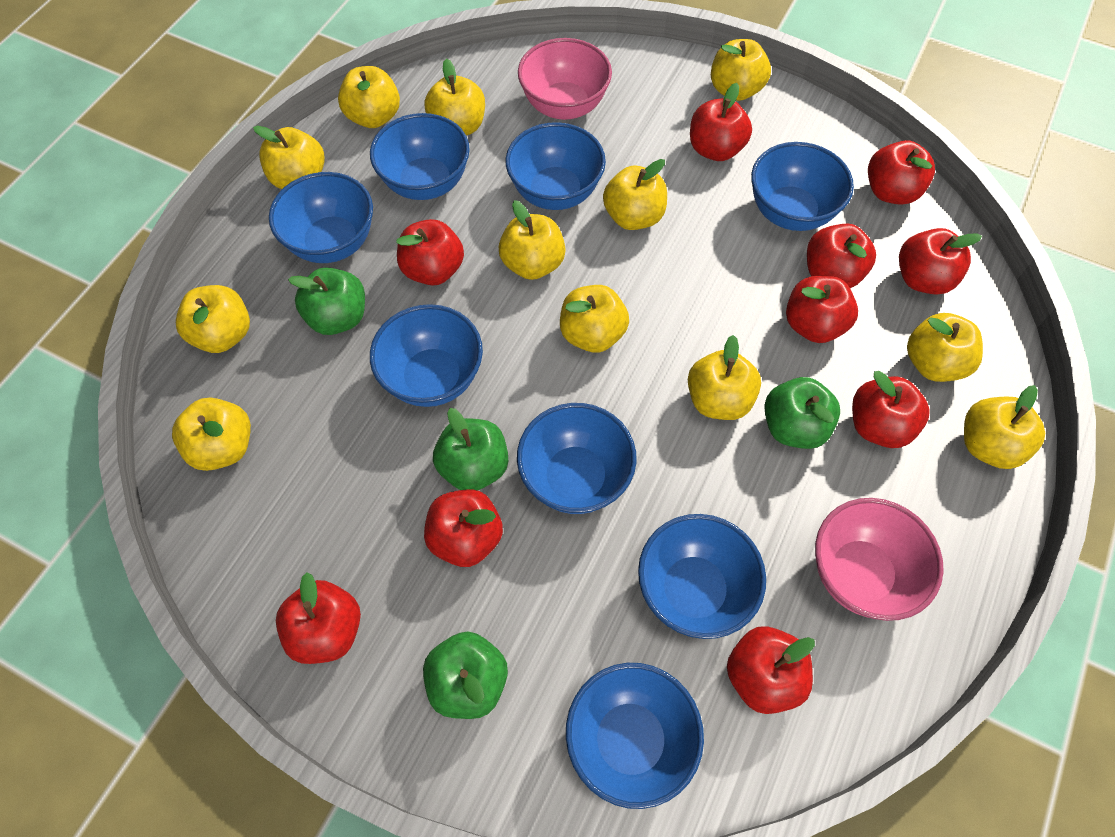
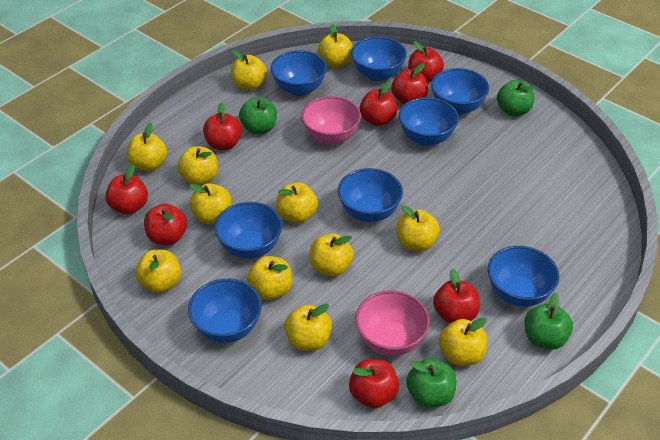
red apple: [276,572,361,664] [396,219,464,285] [424,489,503,567] [690,83,752,161] [727,626,815,714] [786,276,858,343] [807,224,876,288] [852,371,930,448] [868,140,935,205] [899,228,982,295] = 10 -> [105,164,148,215] [144,203,187,245] [203,102,242,150] [349,359,399,408] [359,81,397,126] [391,63,428,104] [408,41,444,83] [433,269,480,324] = 8

